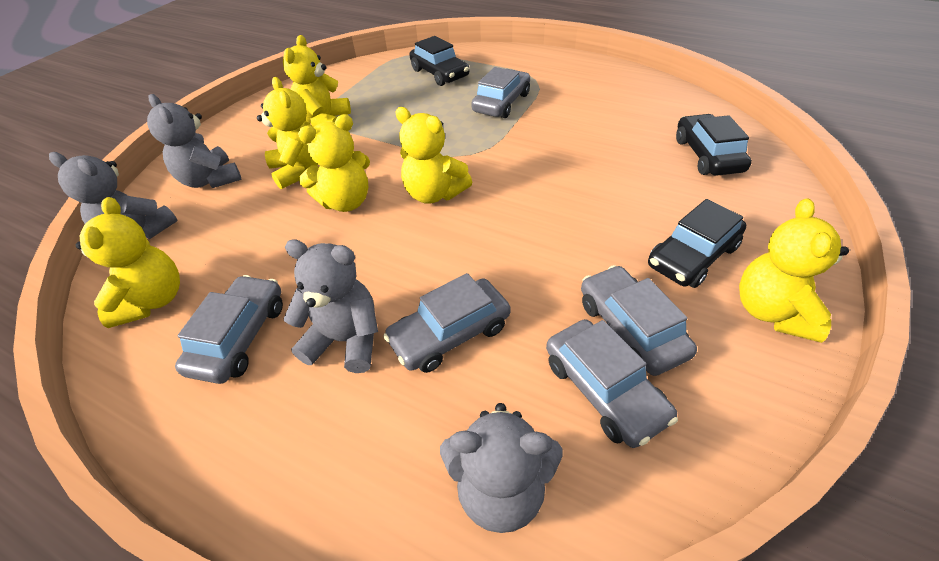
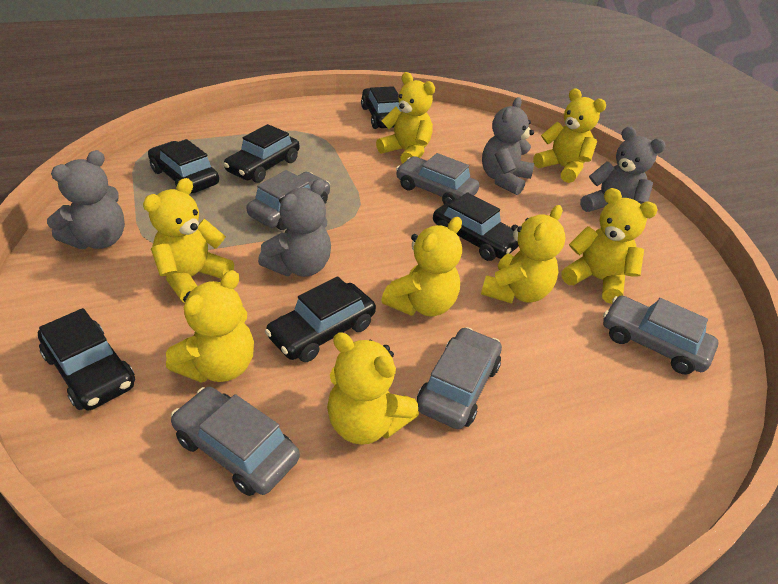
black car: [409,36,469,86] [648,199,746,288] [676,114,752,176] = 3 -> [38,308,135,410] [148,139,219,194] [223,124,299,183] [265,276,376,362] [361,86,401,129] [433,192,519,261] = 6
yellow teddy bear: [76,197,180,328] [257,77,318,189] [283,35,351,128] [298,114,370,212] [395,107,472,204] [739,199,849,343] = 6 -> [143,178,234,303] [166,270,254,383] [327,332,419,445] [376,72,435,163] [382,217,462,316] [481,205,565,303] [533,88,606,183] [561,188,658,304] = 8

